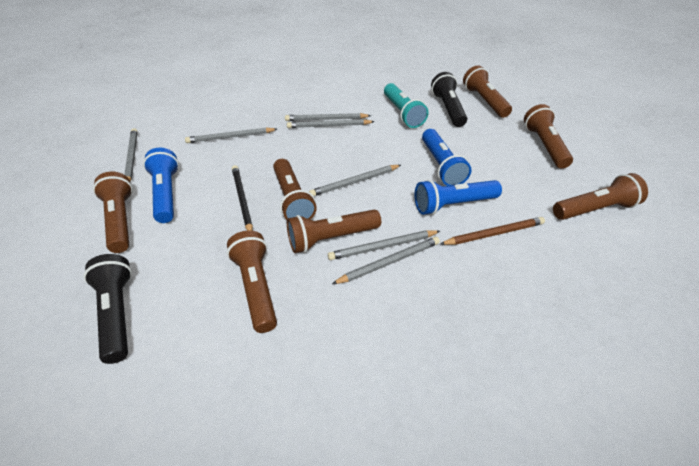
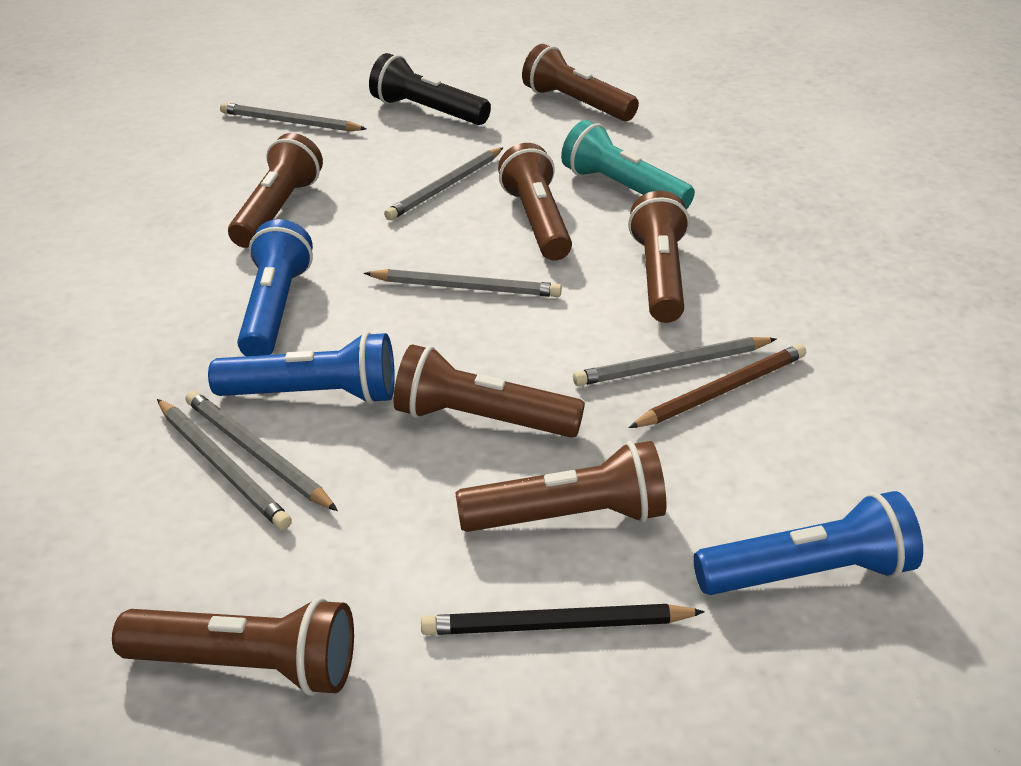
black flashlight: [83,254,132,364] [431,72,467,127] = 2 -> [369,53,491,125] = 1
grey pencil: [124,128,137,182] [185,128,277,143] [285,113,371,121] [287,119,375,128] [309,165,401,196] [328,230,440,260] [332,237,440,284] = 7 -> [157,399,292,530] [185,391,338,511] [220,102,367,131] [364,269,562,297] [384,148,503,220] [573,337,776,386] = 6

